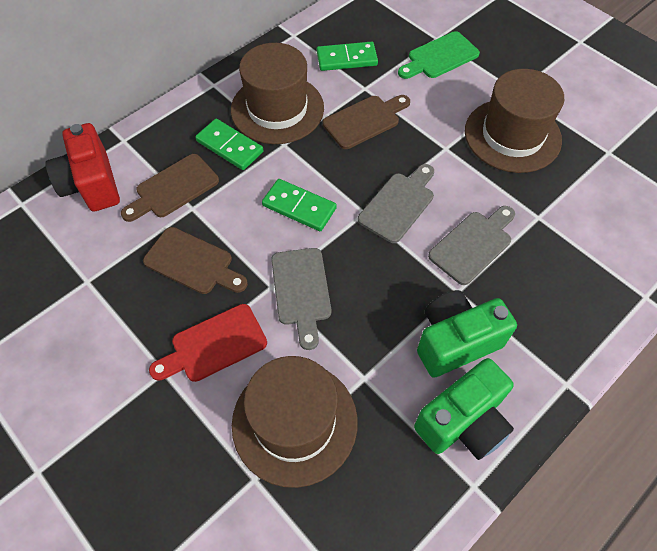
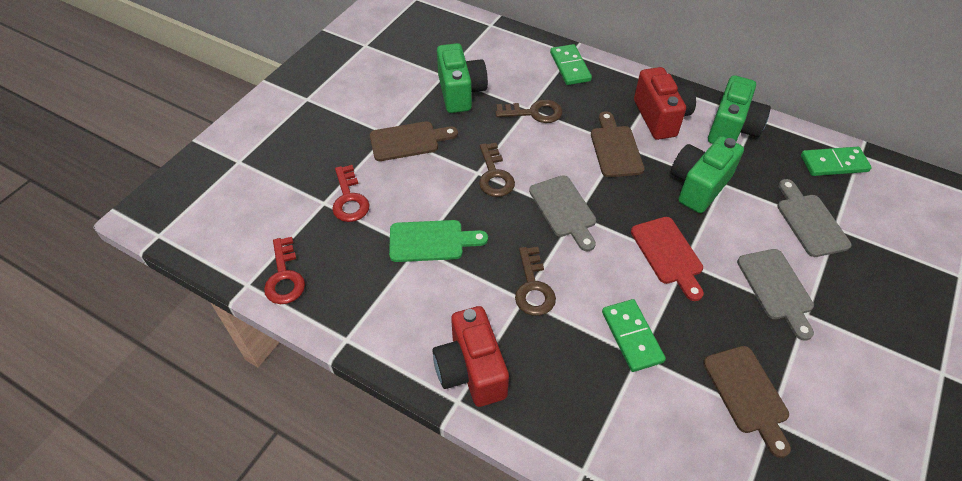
brown hat: [231,43,324,144] [232,356,358,488] [465,69,564,173] = 3 -> none = 0
brown key: none = 0 -> [479,143,515,197] [495,99,562,123] [515,247,556,316] = 3
green camera: [414,358,514,460] [417,290,517,378] = 2 -> [437,43,488,113] [671,136,744,213] [708,75,771,144] = 3
red camera: [45,123,120,212] = 1 -> [433,306,509,407] [634,67,696,140] = 2
red key: none = 0 -> [264,237,305,304] [332,165,370,222] = 2

